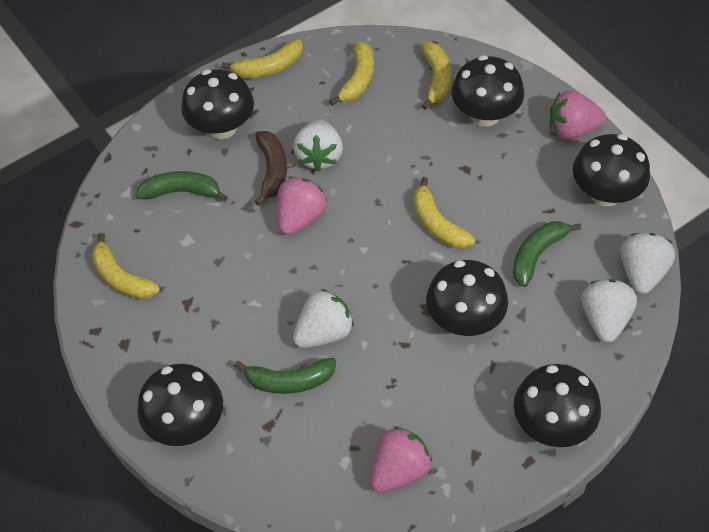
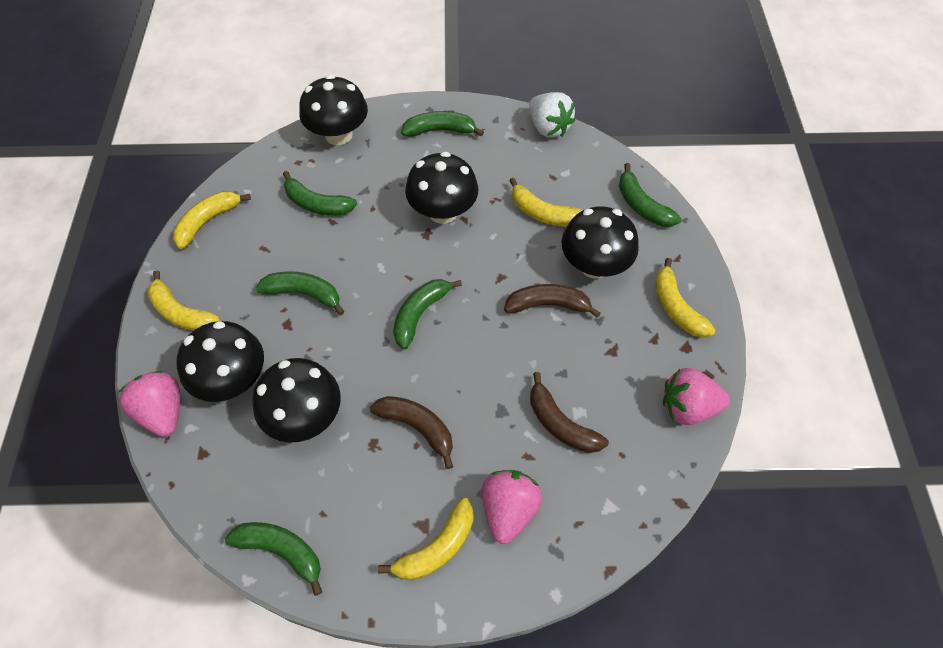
black mushroom: [137,364,223,446] [181,69,254,139] [426,260,508,336] [451,55,524,127] [514,364,601,447] [573,134,650,207] = 6 -> [176,321,264,402] [252,358,341,443] [299,75,368,145] [405,152,478,224] [561,206,639,279] = 5
brown banana: [255,131,287,206] = 1 -> [370,396,453,469] [504,284,601,318] [530,372,609,453] = 3
green banana: [136,171,228,202] [235,358,336,394] [513,221,581,287] = 3 -> [225,522,322,596] [256,272,345,316] [283,171,357,216] [393,279,462,349] [401,111,484,137] [619,163,681,227] = 6
white strawberry: [293,120,343,171] [293,289,354,348] [582,279,637,343] [621,233,675,294] = 4 -> [529,92,575,138] = 1

